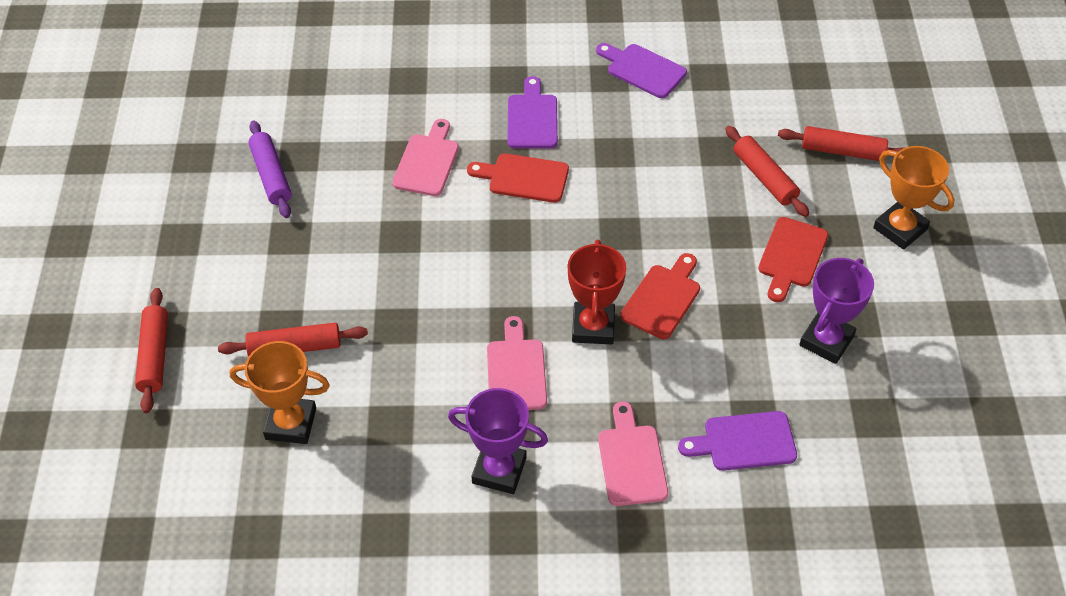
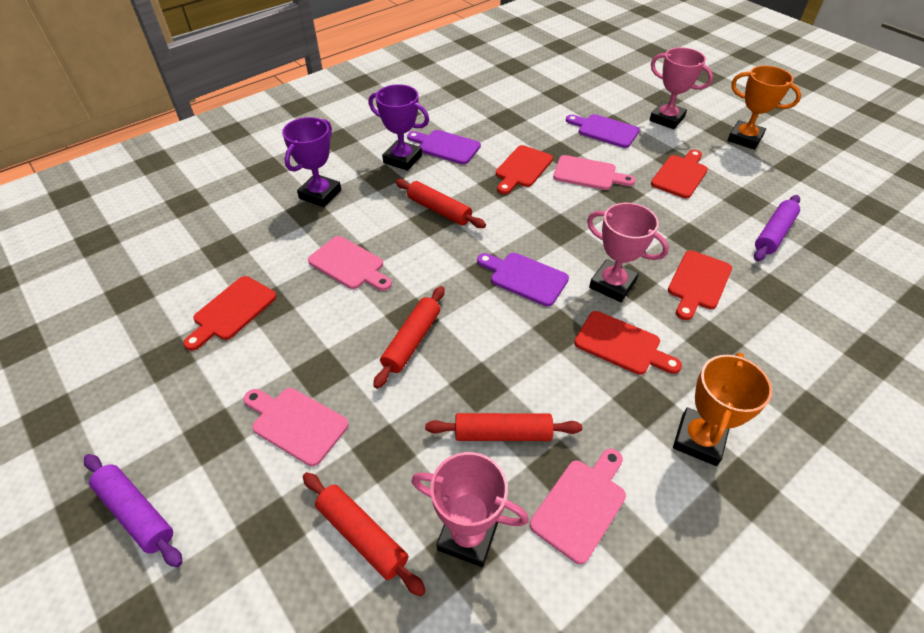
pink cutting board: [392,119,459,196] [487,316,547,410] [598,401,668,506] = 3 -> [243,388,349,466] [308,236,392,291] [530,449,626,564] [553,155,635,190] = 4
pink trophy: none = 0 -> [412,452,529,567] [587,203,669,302] [649,47,713,129] = 3
purple rolling pin: [249,120,291,218] = 1 -> [84,454,182,567] [754,195,800,261] = 2
red cutting board: [467,154,569,203] [620,253,700,339] [758,217,828,302] = 3 -> [183,276,277,351] [496,145,553,194] [574,311,682,375] [651,150,708,198] [668,250,732,320] = 5
red trophy: [568,240,626,344] = 1 -> none = 0

